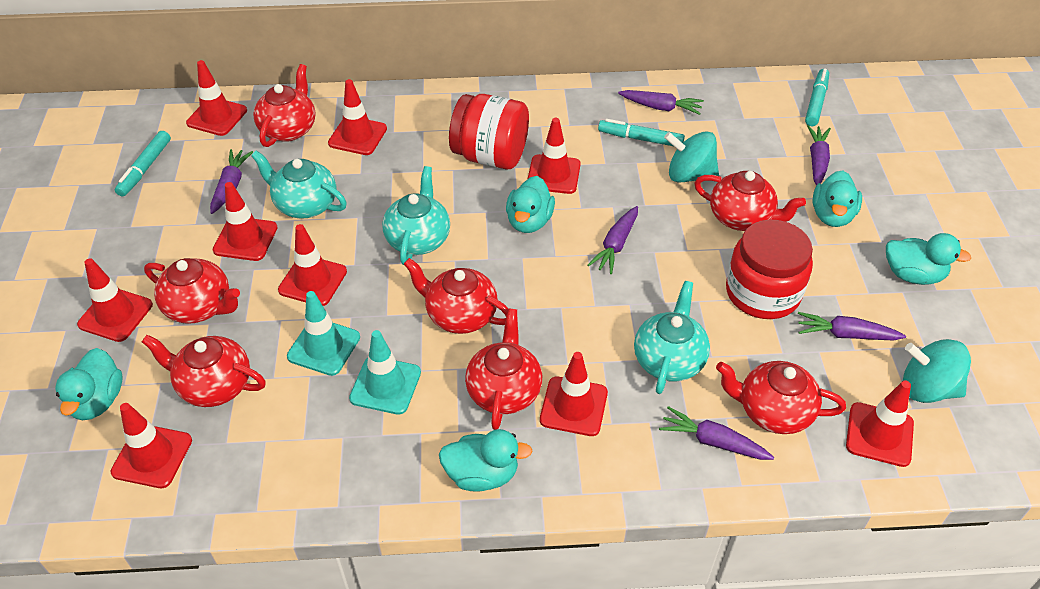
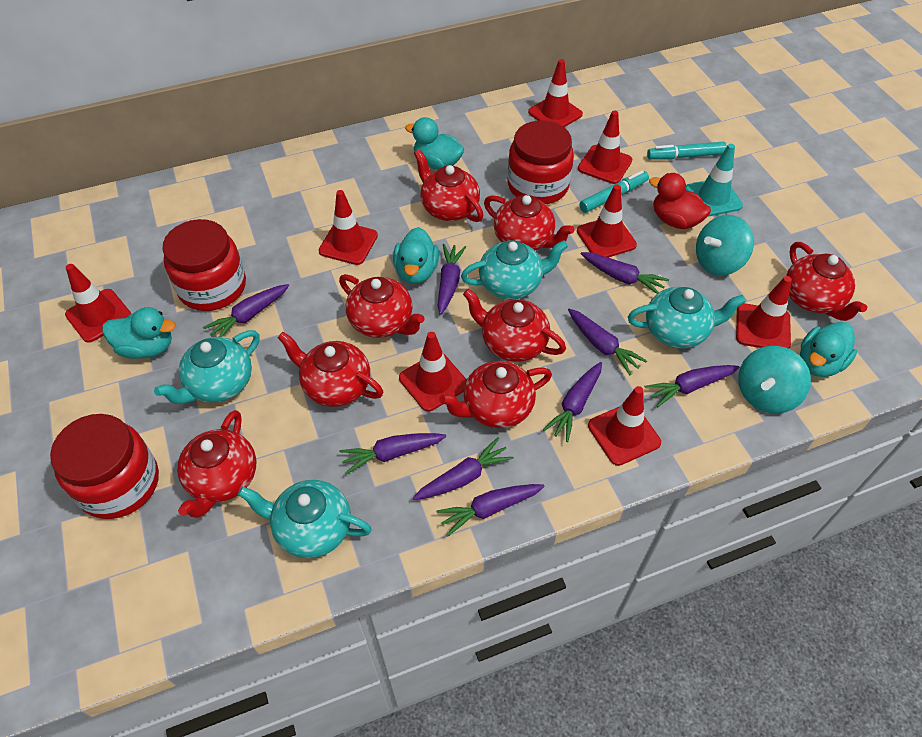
purple carrot: [210,149,253,214] [588,206,638,274] [618,90,704,115] [659,406,774,460] [798,312,906,340] [807,125,831,186] = 6 -> [203,284,289,337] [339,433,446,474] [413,437,514,500] [436,484,545,537] [437,244,466,315] [543,362,602,442] [568,309,647,375] [581,252,669,294] [645,365,740,407] = 9
red duck: none = 0 -> [649,173,711,229] = 1
red jar: [449,94,529,169] [726,220,813,319] = 2 -> [50,414,159,519] [163,219,246,311] [507,121,574,204] = 3
red teapot: [142,335,266,407] [144,258,240,324] [253,64,316,147] [404,258,508,334] [465,309,542,430] [694,171,806,231] [716,361,846,434] = 7 -> [177,410,256,518] [278,332,383,407] [339,274,425,338] [414,149,484,222] [440,361,552,428] [463,289,566,362] [484,195,575,251] [786,242,867,321] = 8
red traffic cone: [77,258,153,342] [111,403,192,488] [186,60,247,136] [213,182,278,261] [278,224,347,306] [328,79,387,155] [528,118,581,194] [540,352,608,436] [846,381,914,467] = 9 -> [65,264,131,343] [319,190,378,265] [399,332,467,412] [528,59,583,127] [577,185,637,258] [578,110,632,184] [588,386,661,466] [736,276,792,349] = 8
turquoise duck: [55,348,123,420] [439,429,532,492] [506,176,555,233] [813,170,862,227] [886,233,971,285] = 5 -> [102,307,176,359] [393,227,439,284] [405,117,464,170] [799,322,857,377] = 4
turquoise marker: [115,131,171,197] [598,119,685,146] [805,69,829,126] = 3 -> [579,170,649,213] [647,142,727,160] = 2
turquoise teapot: [251,150,347,219] [382,166,450,265] [634,281,710,394] = 3 -> [154,330,260,404] [238,480,372,558] [461,240,568,299] [628,287,746,348] = 4
turquoise traffic cone: [287,291,360,376] [349,330,421,415] = 2 -> [686,144,743,217] = 1

